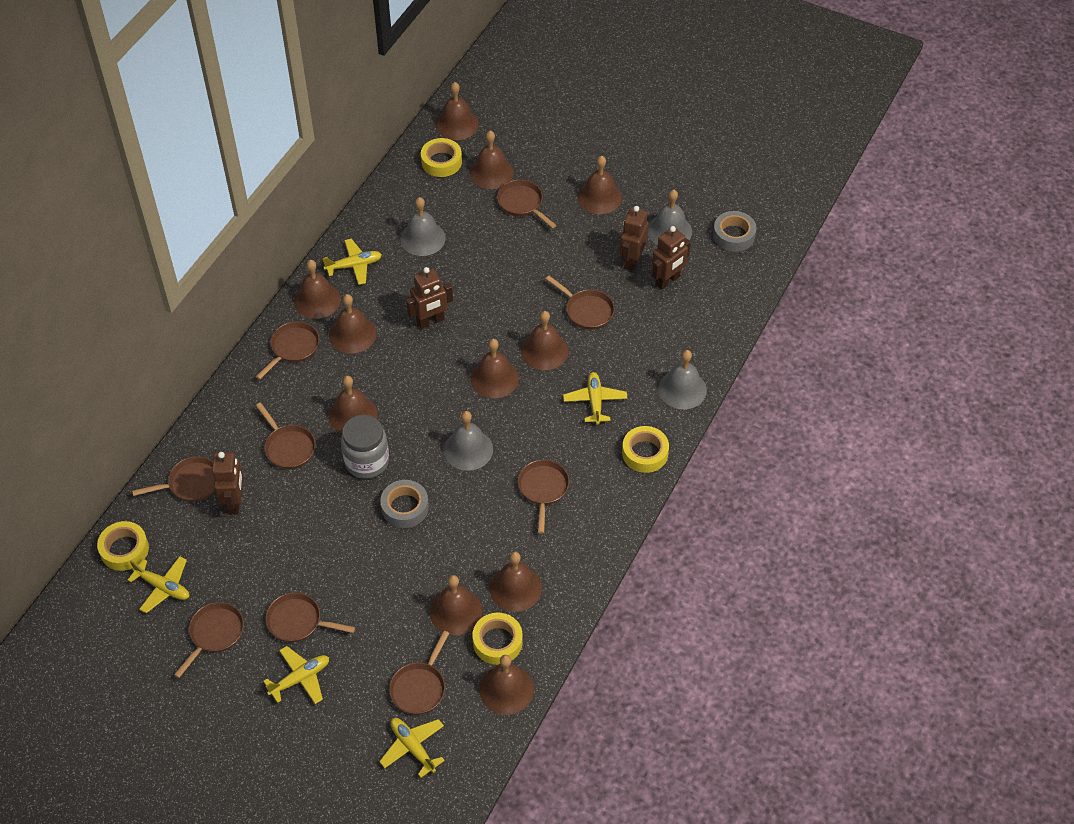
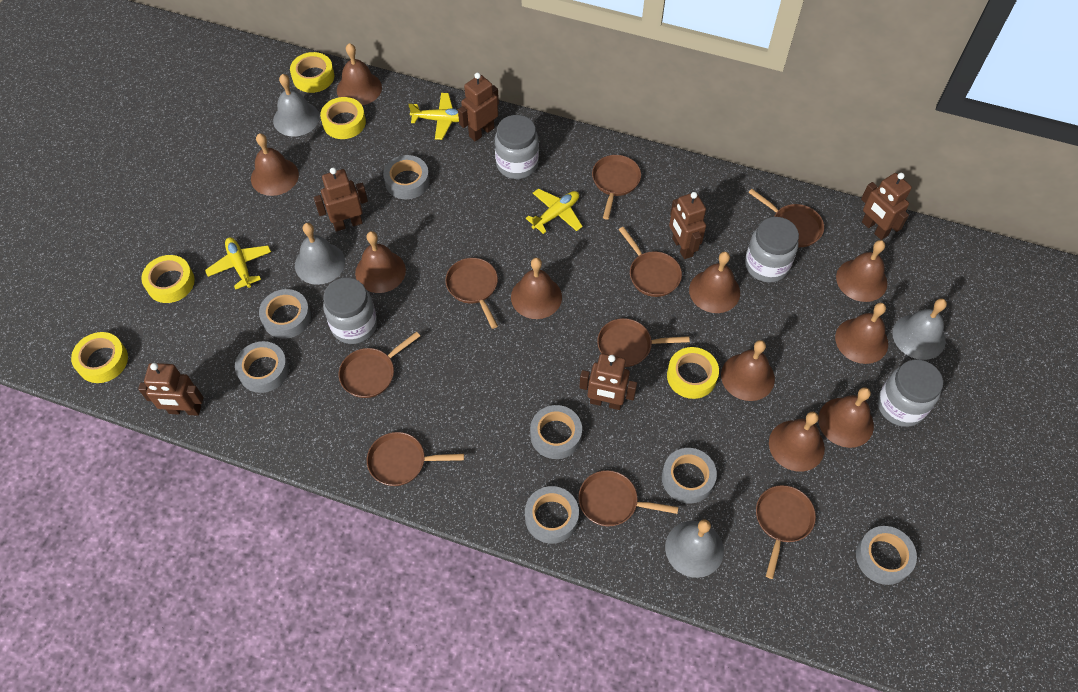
brown bell: [294,260,341,319] [329,294,377,353] [329,376,378,433] [429,575,482,635] [436,82,479,140] [470,131,514,189] [471,339,519,398] [479,655,534,715] [490,552,542,612] [521,311,568,370] [578,156,622,214] = 11 -> [251,133,299,196] [337,43,382,105] [355,231,406,293] [511,258,562,319] [689,252,740,313] [721,340,775,401] [769,412,825,472] [818,387,874,448] [835,303,888,364] [836,240,887,302] = 10
brown robot: [212,452,243,514] [406,267,453,329] [620,206,649,271] [652,226,691,290] = 4 -> [138,363,204,416] [314,168,368,232] [458,73,499,141] [579,354,637,410] [669,192,706,259] [861,173,912,240] = 6
grey jar: [341,415,389,479] = 1 -> [323,278,377,344] [495,115,539,179] [745,217,799,282] [878,359,943,427] = 4
grey tape: [380,480,429,528] [713,211,756,252] = 2 -> [235,341,289,393] [259,289,311,339] [383,155,430,199] [525,486,579,543] [530,405,582,459] [662,448,717,504] [856,526,917,585] = 7
yellow plane: [128,556,189,613] [263,646,329,704] [323,239,382,285] [379,718,445,778] [563,372,627,425] = 5 -> [205,237,271,290] [408,93,459,140] [526,189,583,234] = 3
yellow tape: [97,521,149,571] [421,138,462,177] [472,613,523,665] [622,426,669,473] = 4 -> [71,332,128,383] [141,255,195,303] [290,52,334,93] [320,97,366,139] [667,347,719,399] = 5

